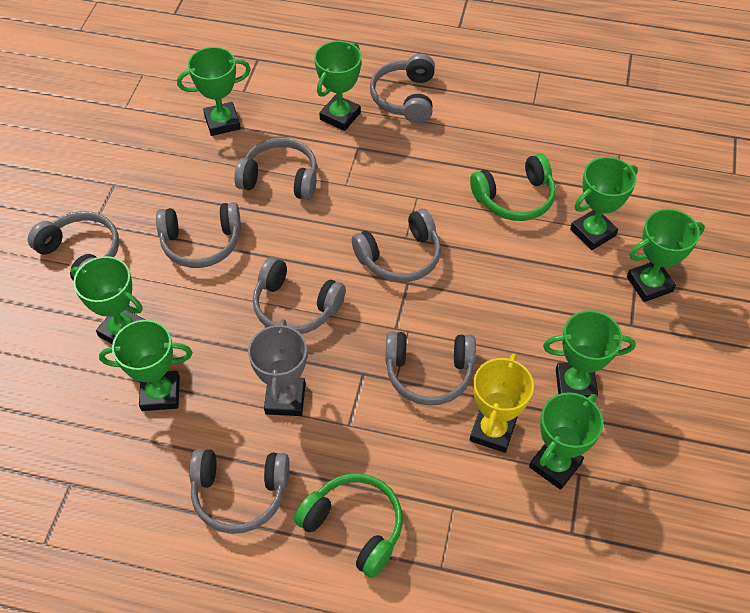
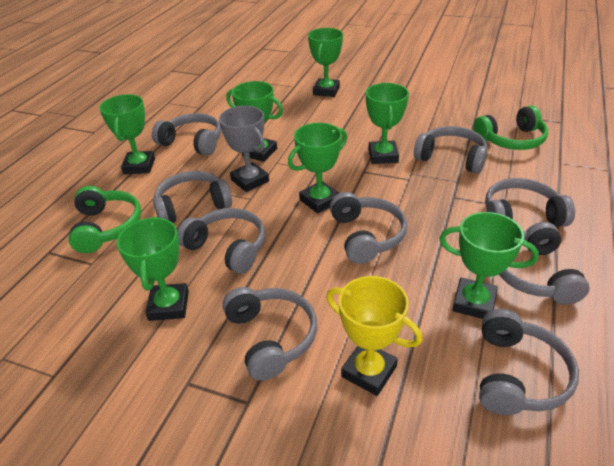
green trophy: [71,256,145,344] [99,320,193,411] [177,47,251,136] [314,41,361,131] [529,392,603,490] [543,310,635,398] [570,157,638,250] [627,209,705,302] = 8 -> [99,94,155,174] [117,217,189,321] [226,81,283,162] [288,123,347,214] [308,28,343,97] [366,83,409,164] [439,212,539,319] = 7
grey headphones: [28,211,119,281] [156,202,241,268] [189,449,290,534] [234,138,317,200] [253,257,346,334] [352,209,441,283] [370,54,435,123] [386,331,476,406] = 8 -> [152,113,221,156] [153,171,232,223] [177,208,265,274] [222,287,317,381] [330,192,407,264] [414,126,487,174] [479,309,579,415] [485,178,575,227] [499,222,589,305] = 9

